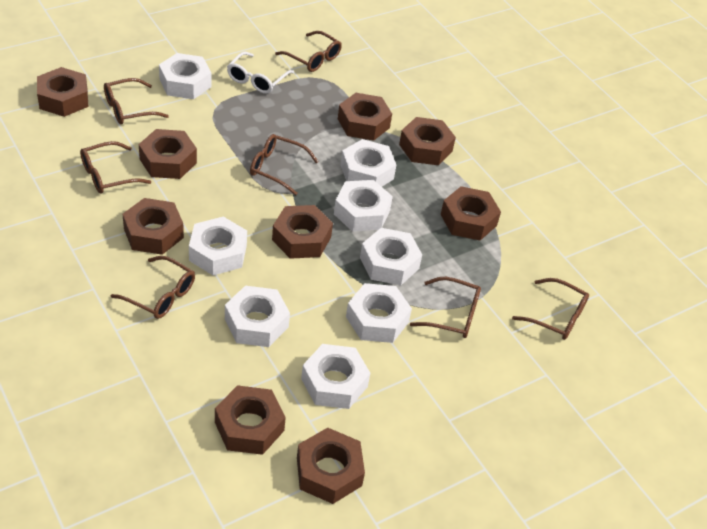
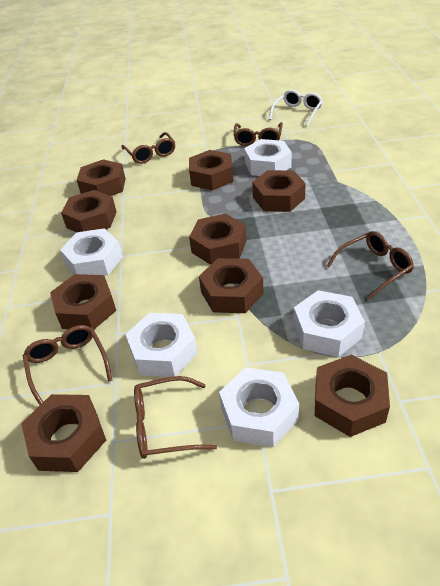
brown glasses: [80,141,151,193] [104,78,169,124] [111,256,195,319] [250,134,319,195] [275,31,342,72] [410,277,481,338] [512,278,589,340] = 7 -> [23,325,113,405] [122,132,175,164] [134,376,217,459] [234,122,283,146] [327,231,414,300] = 5
white nut: [159,53,211,99] [189,216,247,276] [225,286,290,347] [301,344,370,409] [334,180,393,232] [341,139,396,187] [346,283,412,343] [360,228,422,285] = 8 -> [60,228,123,276] [125,313,198,377] [219,367,299,447] [244,139,292,176] [293,290,365,357] = 5

